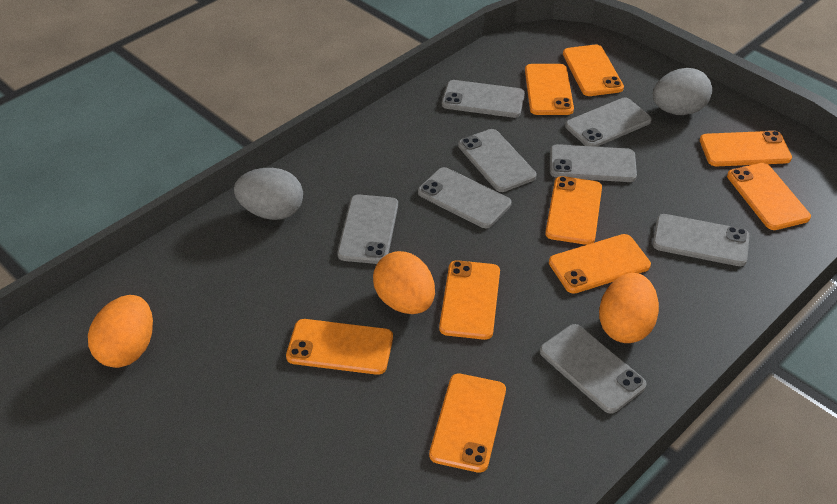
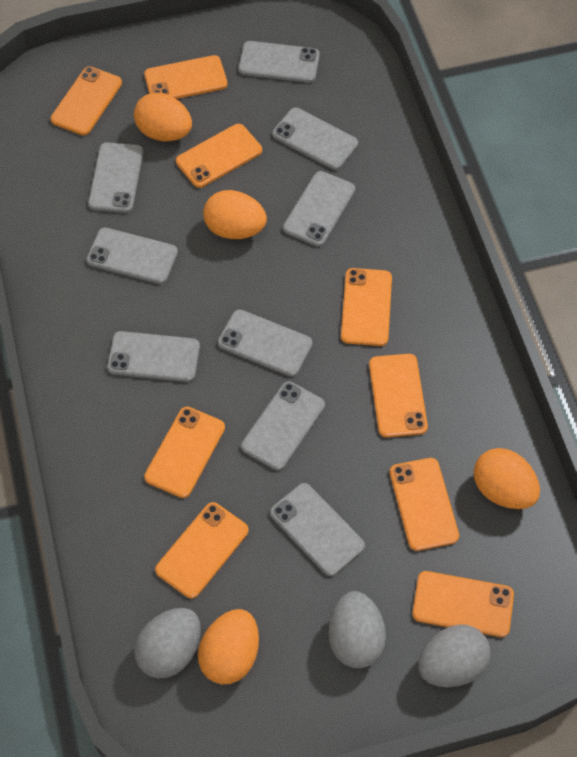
grey egg: [234,168,303,220] [653,68,712,115] = 2 -> [134,608,201,679] [329,591,386,668] [418,624,491,687] = 3
grey phone: [337,195,398,264] [418,167,512,228] [442,80,525,118] [458,129,536,192] [540,324,647,414] [550,144,637,182] [565,98,652,147] [653,214,749,266] = 8 -> [86,228,178,284] [88,142,143,213] [107,331,200,382] [218,309,313,377] [238,41,320,83] [241,381,325,470] [270,483,365,576] [272,108,358,170] [283,171,355,247] = 9
orange egg: [88,295,153,368] [373,251,435,314] [599,273,659,343] = 3 -> [134,92,192,141] [198,609,259,684] [203,190,267,239] [474,448,540,509] = 4

